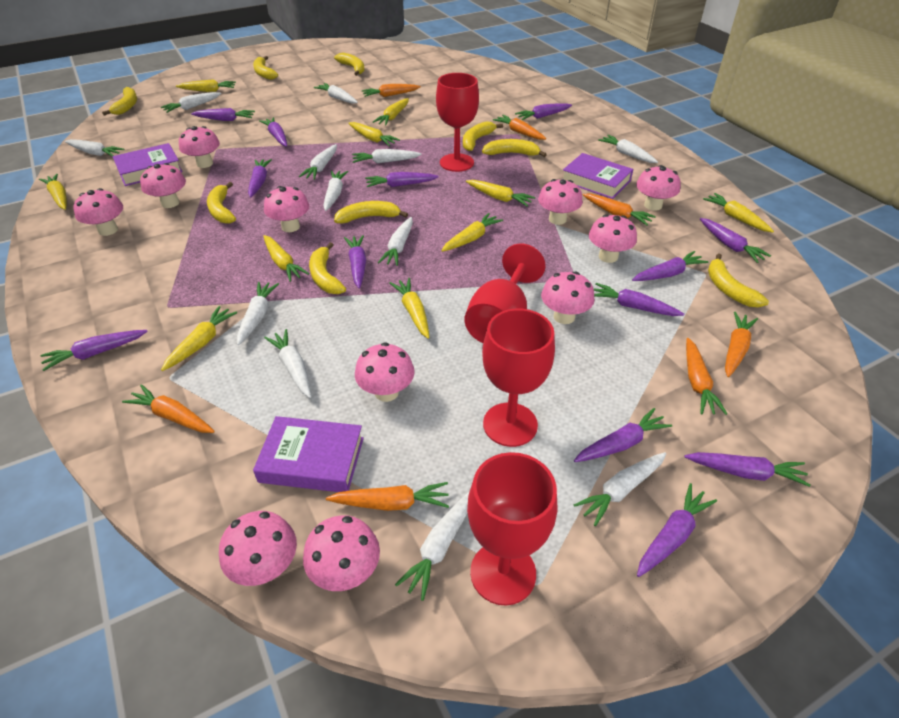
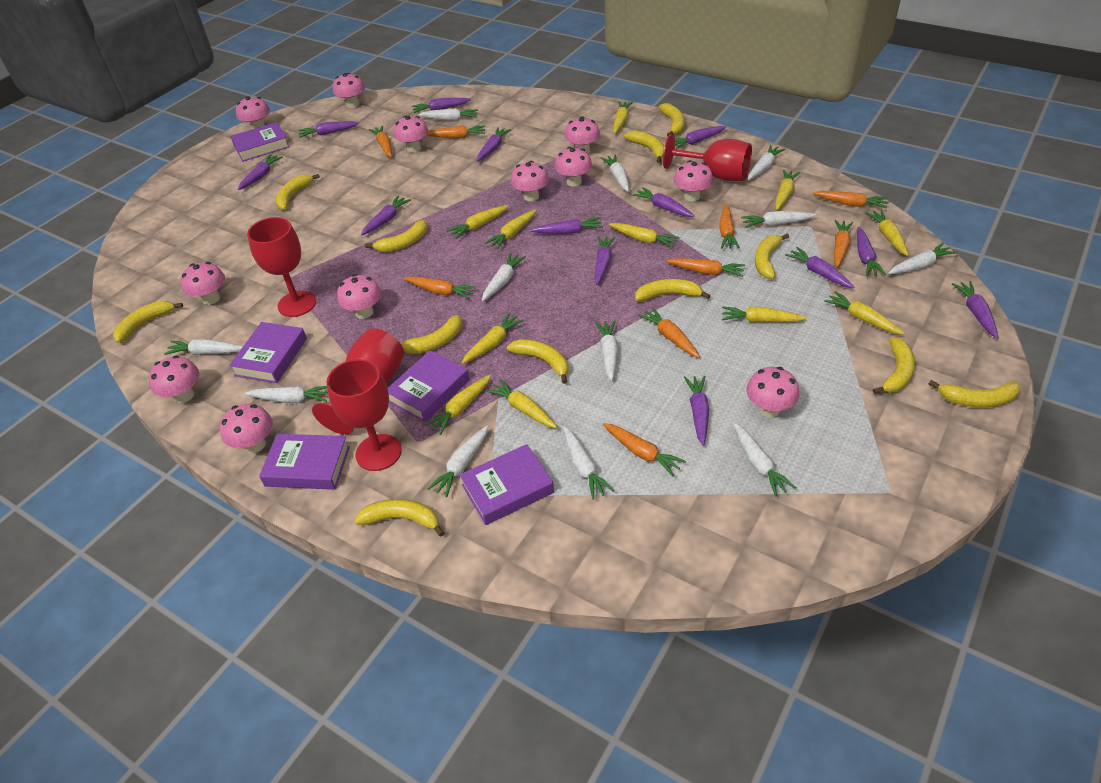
orange carrot: [122,384,215,433] [326,482,449,511] [362,84,421,97] [493,115,546,140] [583,194,656,226] [686,338,727,415] [725,312,758,377] = 7 -> [369,126,392,157] [404,276,476,299] [427,125,485,138] [603,423,686,476] [638,307,700,358] [666,258,745,277] [719,204,740,249] [813,191,888,208] [834,219,853,267] = 9
pink mushroom: [73,188,123,236] [140,163,186,208] [179,126,220,168] [219,511,297,586] [264,186,309,232] [303,515,380,591] [355,342,415,402] [538,179,583,225] [541,271,595,324] [589,214,637,263] [636,165,681,211] = 11 -> [149,355,199,403] [181,262,225,305] [220,404,273,453] [236,96,270,129] [333,73,365,108] [337,274,381,319] [393,116,428,153] [511,161,549,201] [554,147,592,186] [564,117,600,154] [673,160,713,202] [746,367,799,417] = 12
purple book: [113,143,182,186] [253,416,364,492] [563,153,633,199] = 3 -> [229,322,307,383] [230,122,290,162] [259,434,350,490] [388,350,469,422] [460,444,554,525] = 5
yellow banana: [102,87,137,116] [207,182,236,224] [253,56,278,80] [309,242,346,294] [334,53,365,76] [334,201,408,224] [463,121,503,151] [482,139,547,157] [708,253,769,307] = 9 -> [113,301,183,343] [276,174,320,210] [355,499,444,536] [365,220,427,252] [401,315,462,354] [507,339,568,384] [624,130,664,163] [635,279,711,301] [659,103,684,137] [755,234,789,279] [873,337,915,394] [929,380,1020,407] = 12
yellow carrot: [39,174,67,210] [161,306,237,371] [176,79,236,92] [263,235,309,282] [348,122,400,146] [373,98,409,125] [389,278,429,339] [441,213,503,252] [466,180,535,206] [703,193,774,233] = 10 -> [425,375,491,435] [447,205,509,239] [462,313,524,364] [484,209,536,249] [486,379,558,428] [609,223,679,248] [613,101,633,134] [722,306,807,322] [775,170,800,210] [824,291,904,335] [865,209,909,256] = 11

